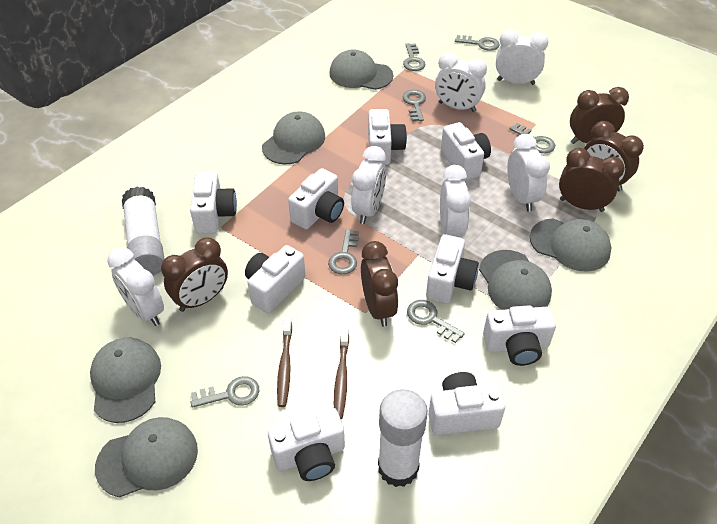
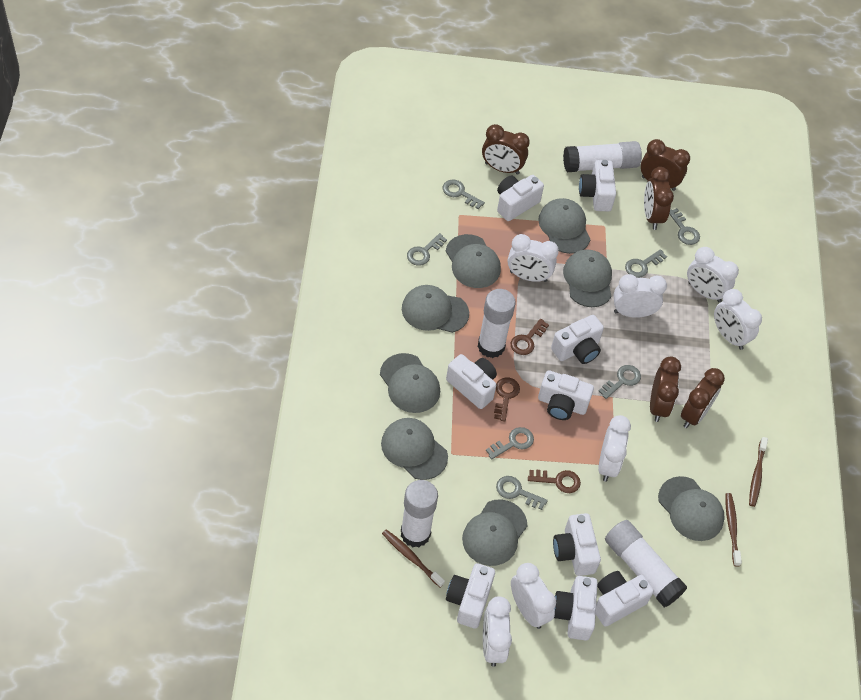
brown key: none = 0 -> [494,377,520,422] [510,319,549,355] [528,470,581,493] = 3
brown toothbrush: [277,318,292,407] [334,328,349,419] = 2 -> [382,529,445,588] [725,493,742,567] [749,437,768,507] = 3
grey cap: [90,338,161,423] [95,417,198,497] [262,112,325,164] [329,49,393,90] [479,250,552,310] [530,218,611,272] = 6 -> [380,353,440,413] [381,418,448,480] [402,285,469,333] [446,234,501,288] [462,499,527,566] [538,198,591,254] [563,249,612,307] [658,476,725,541] = 8
white clock: [107,247,164,326] [351,146,386,224] [435,52,487,112] [440,165,471,237] [496,29,548,85] [507,134,550,211] = 6 -> [483,596,512,667] [507,234,559,282] [511,563,556,629] [598,415,631,482] [614,274,667,318] [687,247,739,302] [714,289,762,350] = 7
white glue stick: [122,187,164,276] [378,389,428,487] = 2 -> [401,480,438,548] [478,289,516,358] [563,141,642,172] [605,520,687,607] = 4

